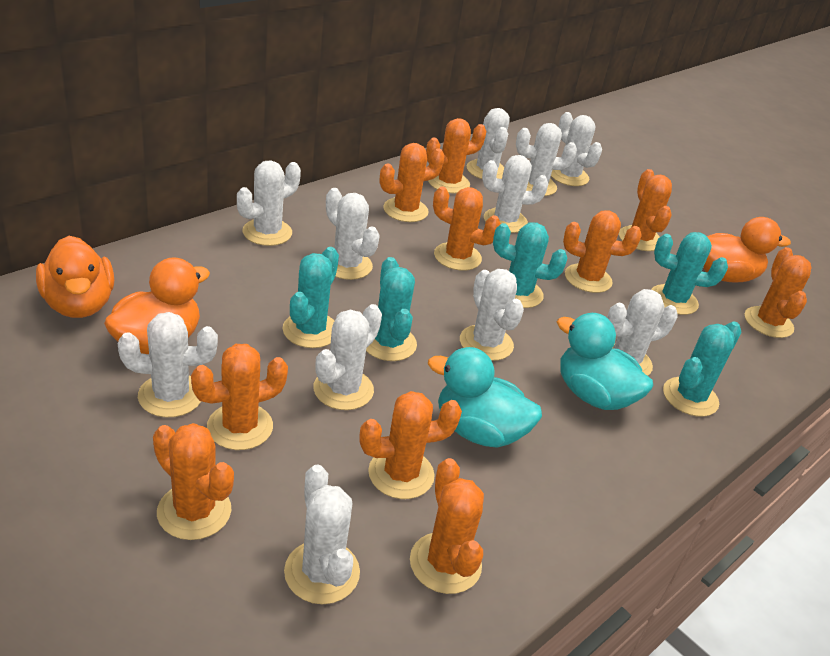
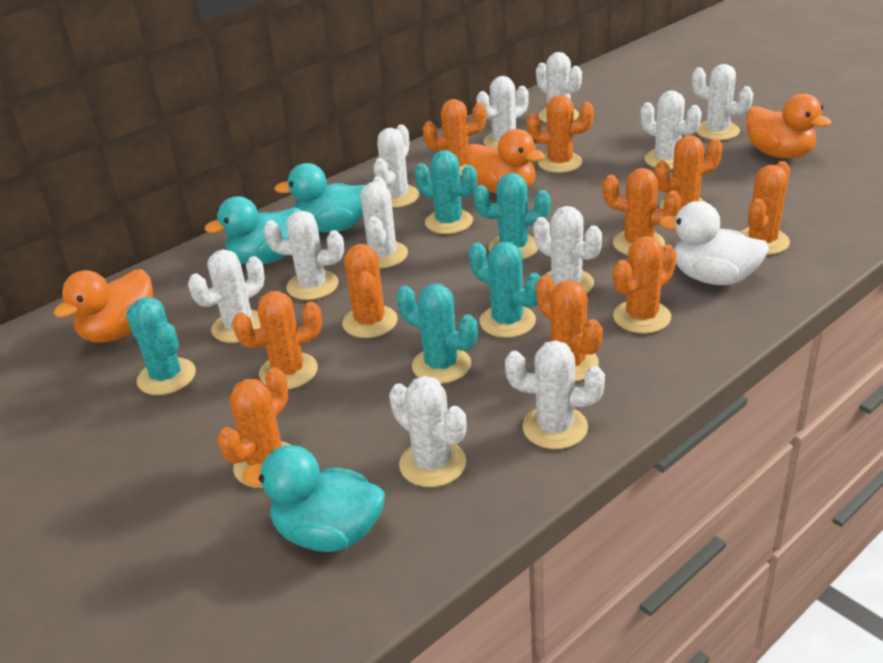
turquoise duck: [428,347,542,448] [557,313,653,410] = 2 -> [205,196,301,265] [243,445,385,552] [274,163,366,233] = 3
white duck: none = 0 -> [659,201,769,285] = 1

